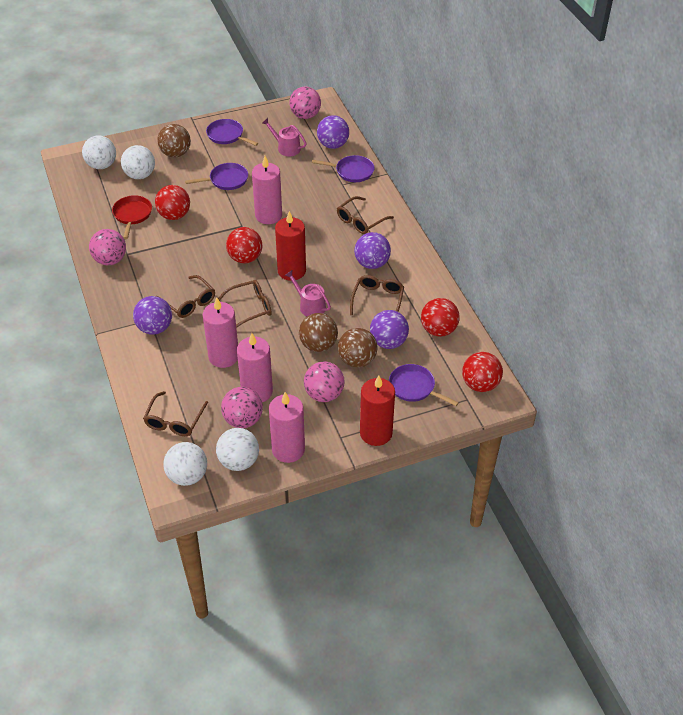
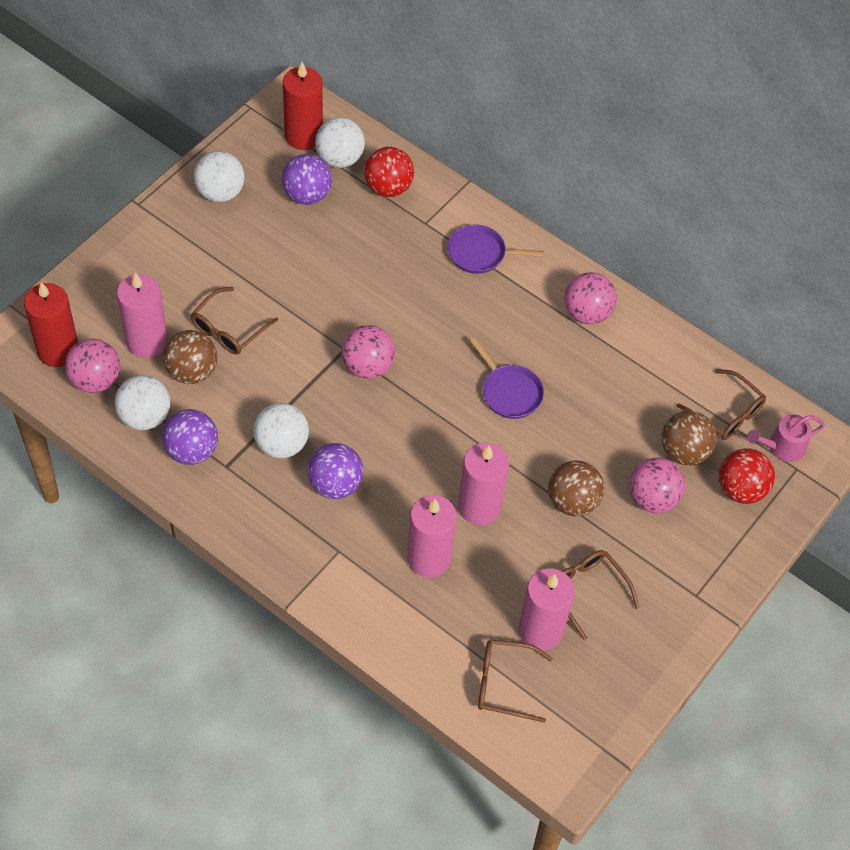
brown glasses: [143,391,208,436] [156,275,215,318] [218,280,272,328] [337,196,394,234] [350,275,404,315] = 5 -> [191,287,278,354] [478,640,553,723] [562,550,639,640] [677,369,766,440] = 4
pink watering can: [262,118,307,156] [285,270,331,316] = 2 -> [747,414,825,462] = 1
purple ball: [133,296,172,335] [317,115,349,149] [354,232,391,269] [370,310,409,349] = 4 -> [162,409,218,465] [282,154,332,205] [307,443,364,499] = 3
purple pan: [185,163,248,190] [206,119,258,146] [312,155,375,182] [389,364,459,406] = 4 -> [447,224,544,274] [470,338,544,419] = 2
red ball: [155,185,190,220] [226,227,262,264] [421,298,460,337] [462,352,503,392] = 4 -> [364,147,414,197] [719,448,775,504] = 2
red pan: [112,195,152,239] = 1 -> none = 0

